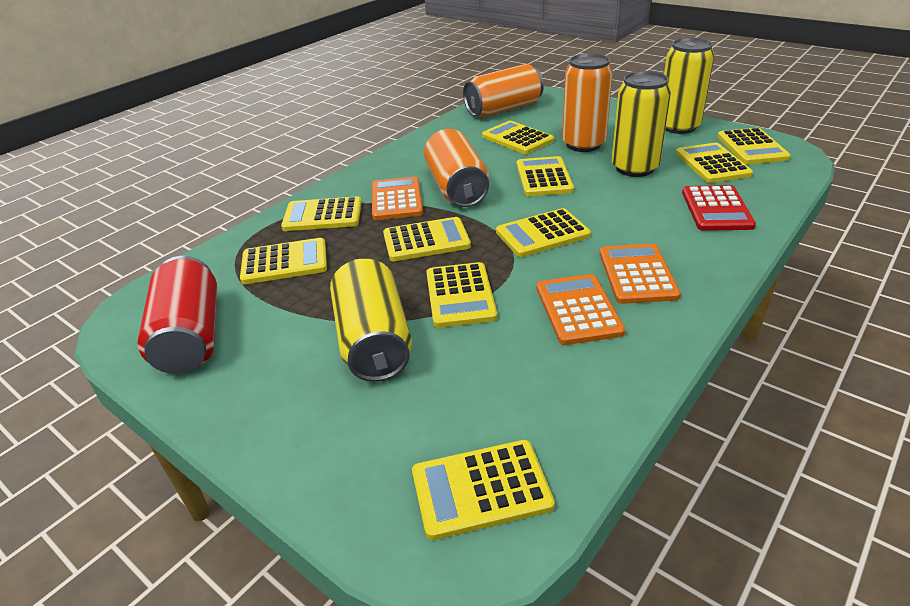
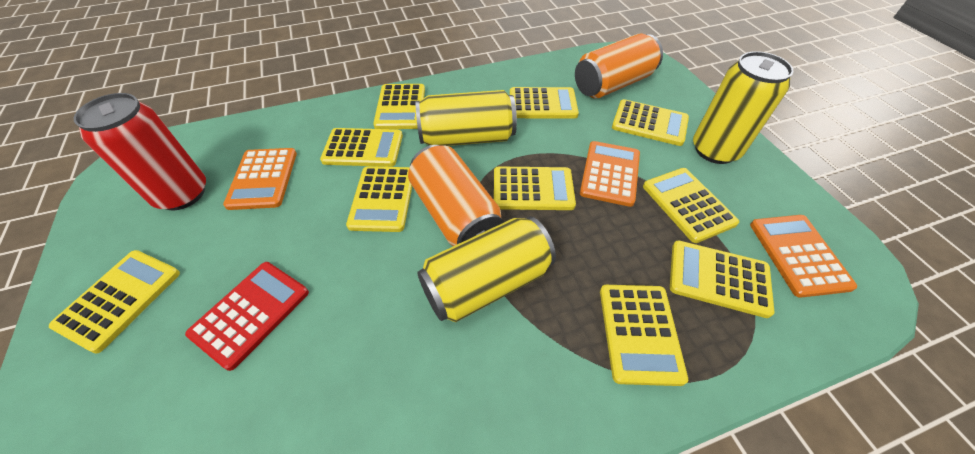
orange can: [424,129,489,207] [463,64,544,117] [562,53,613,152] = 3 -> [408,145,504,246] [575,34,663,99] = 2

